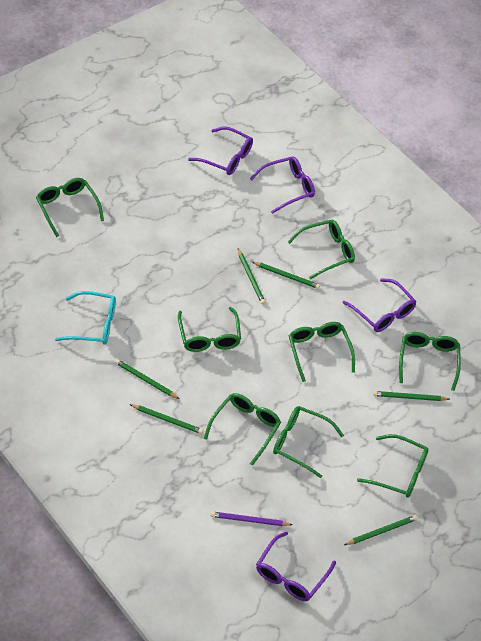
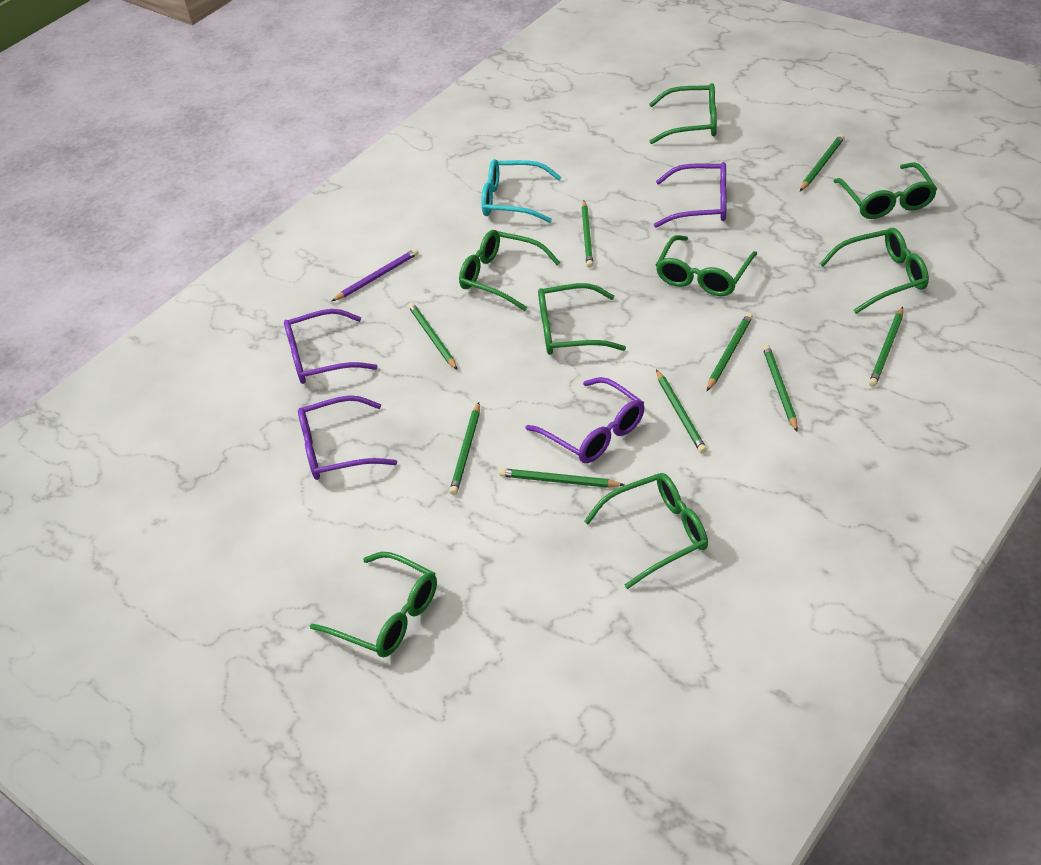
green pencil: [115,359,179,399] [130,404,203,434] [238,249,265,304] [252,262,320,289] [344,515,418,545] [373,391,450,401] = 6 -> [408,303,457,370] [450,402,480,495] [499,468,624,488] [581,201,593,268] [656,369,707,453] [707,313,753,391] [763,345,798,431] [800,134,845,191] [869,307,903,387] = 9

